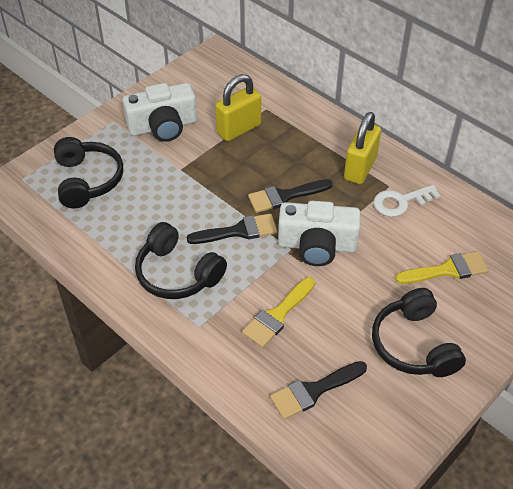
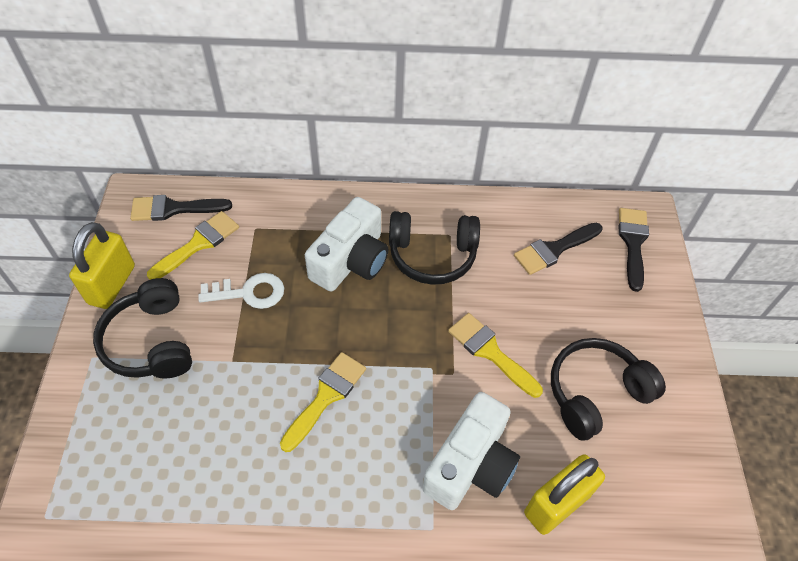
yellow brush: [242,277,315,348] [395,251,489,284] = 2 -> [147,211,239,280] [280,352,366,452] [448,313,543,398] = 3

